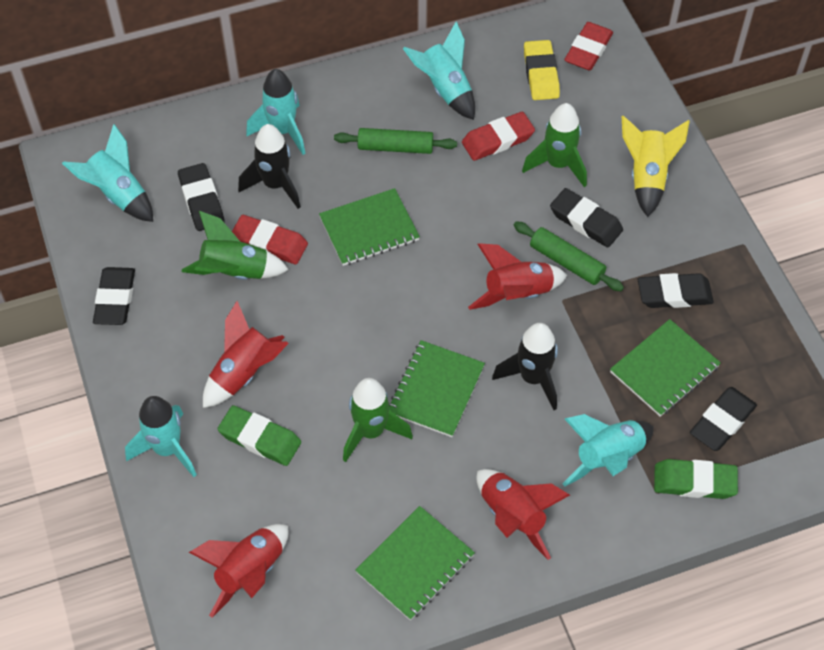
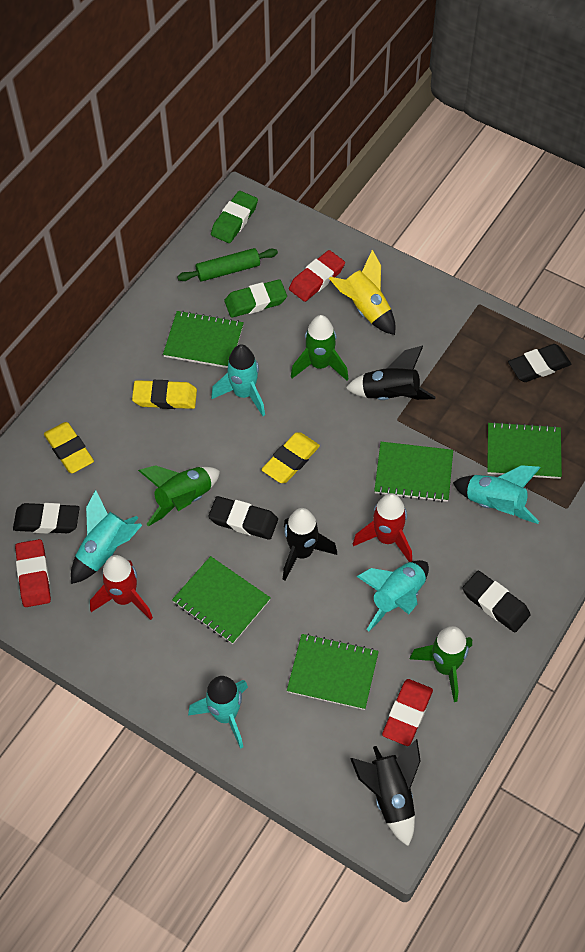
black eraser: [93,267,135,325] [178,163,225,231] [550,188,623,248] [637,273,714,308] [690,387,757,451] = 5 -> [13,503,80,534] [208,496,278,540] [462,571,531,633] [508,344,571,382] = 4
black rocket: [238,124,301,209] [492,323,558,410] = 2 -> [283,508,337,581] [346,346,436,400] [350,739,421,846] = 3
green notebook: [319,188,420,266] [355,506,475,621] [389,340,485,437] [610,319,721,417] = 4 -> [163,310,244,368] [172,556,271,644] [287,634,379,710] [374,442,453,502] [487,422,562,479] = 5
green rolling pin: [334,128,457,154] [513,221,624,291] = 2 -> [177,248,278,282] = 1
red rocket: [189,524,289,618] [203,301,289,408] [468,243,567,310] [476,469,570,560] = 4 -> [90,555,153,620] [353,493,412,562] = 2
yellow eraser: [524,40,560,100] = 1 -> [44,422,94,473] [132,380,197,409] [261,432,320,483] = 3

